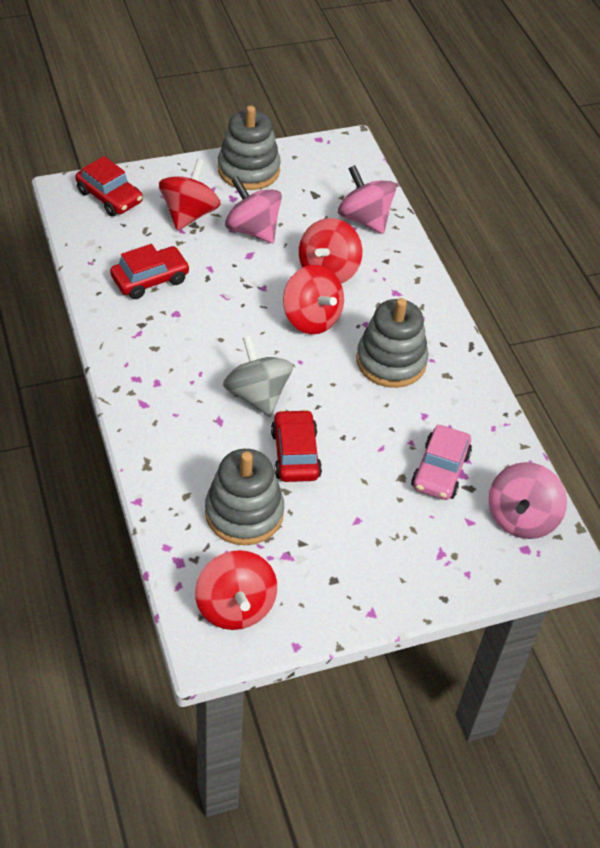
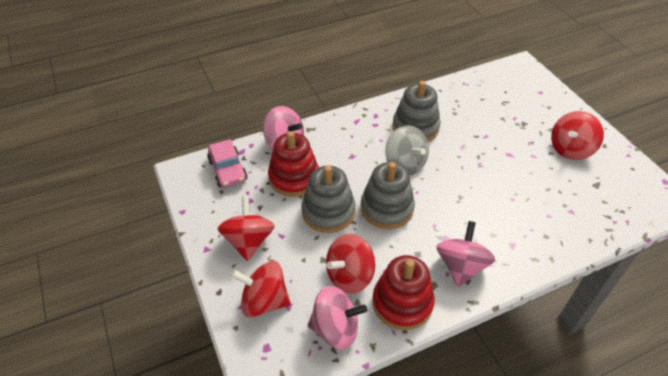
red car: [76,156,143,216] [110,244,190,299] [271,409,322,482] = 3 -> none = 0
red stacking toy: none = 0 -> [268,131,319,197] [372,255,435,330] = 2

